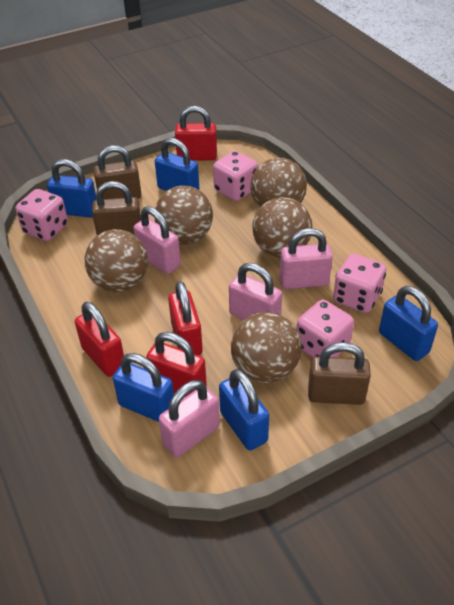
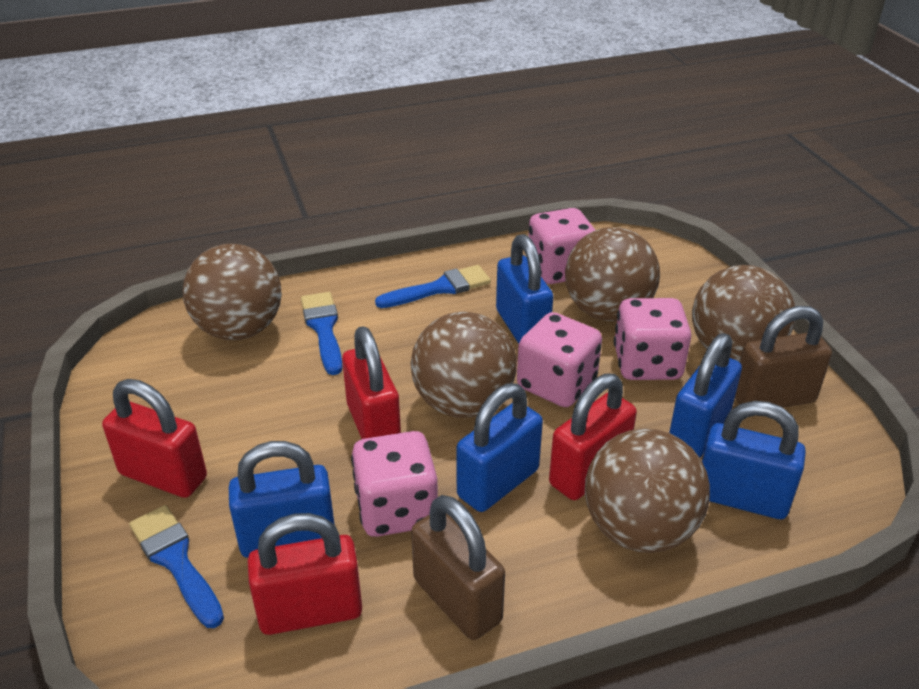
blue brush: none = 0 -> [129,505,224,628] [301,292,342,375] [375,265,491,308] = 3
brown padlock: [92,181,141,235] [93,145,141,199] [308,342,371,405] = 3 -> [411,495,505,640] [735,306,832,408] = 2
pink padlock: [133,206,181,274] [159,380,220,457] [229,263,282,320] [280,228,333,289] = 4 -> none = 0

